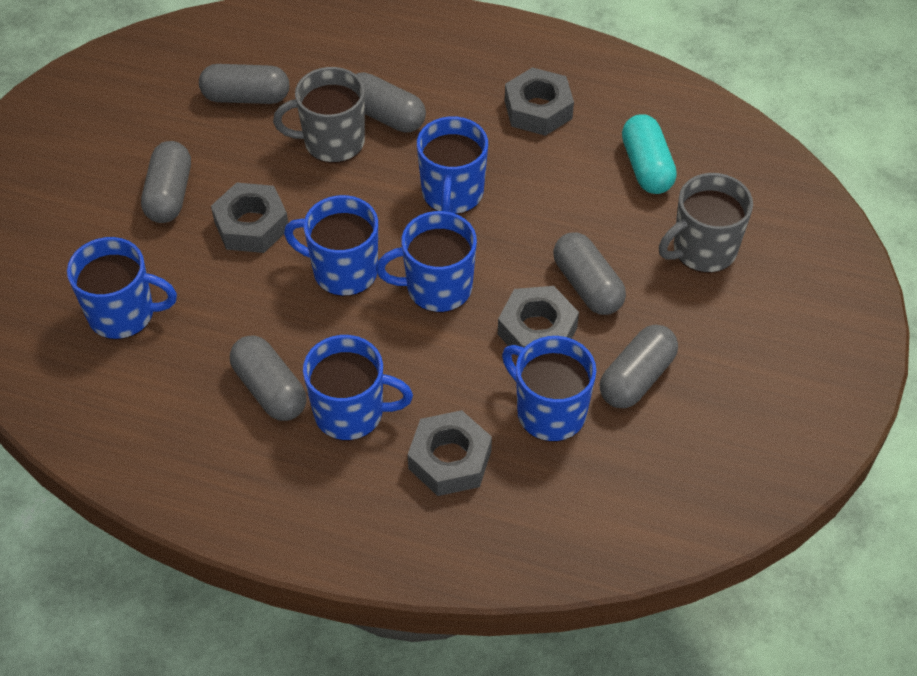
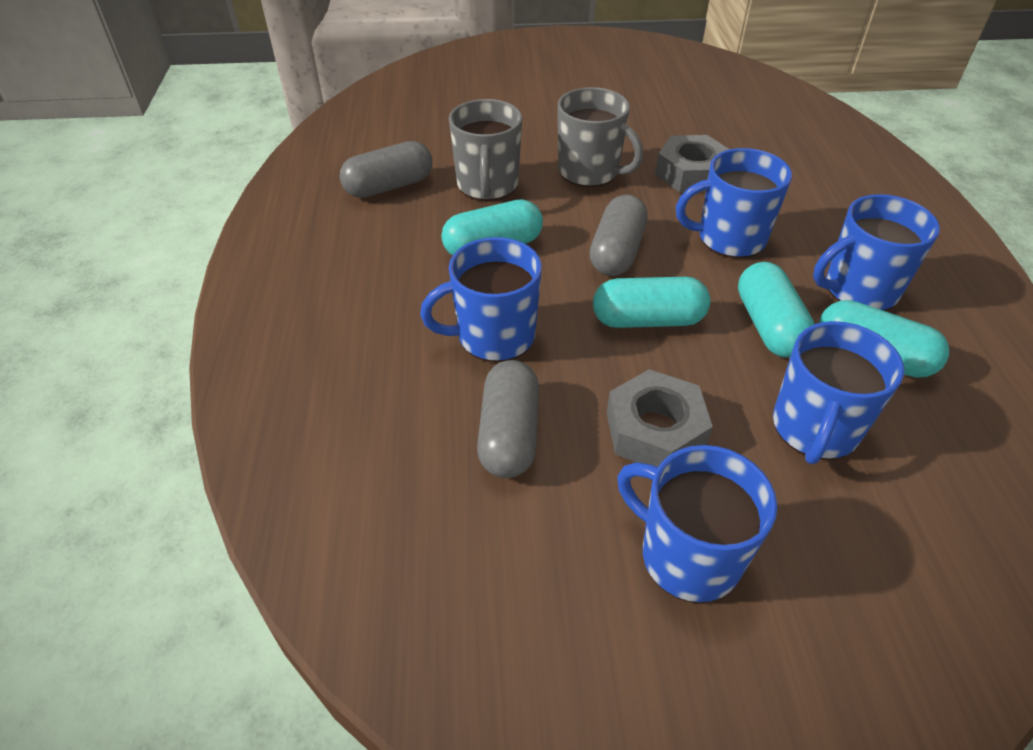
blue mug: [67,237,177,340] [284,195,378,297] [303,335,413,441] [376,211,477,313] [417,116,488,215] [502,336,596,442] = 6 -> [420,237,542,362] [617,445,777,603] [676,148,792,258] [773,321,904,464] [813,194,940,311] = 5
grey capsule: [141,141,191,223] [199,64,289,104] [230,335,307,421] [356,72,426,132] [553,232,626,315] [599,325,678,408] = 6 -> [340,141,432,198] [477,360,539,478] [589,195,648,276] = 3
grey nut: [211,182,288,253] [408,410,492,496] [498,286,579,357] [505,67,574,136] = 4 -> [607,369,713,467] [655,135,729,193] = 2
turquoise capsule: [622,114,677,194] = 1 -> [441,199,543,255] [593,277,710,328] [738,262,814,357] [819,300,949,378] = 4

